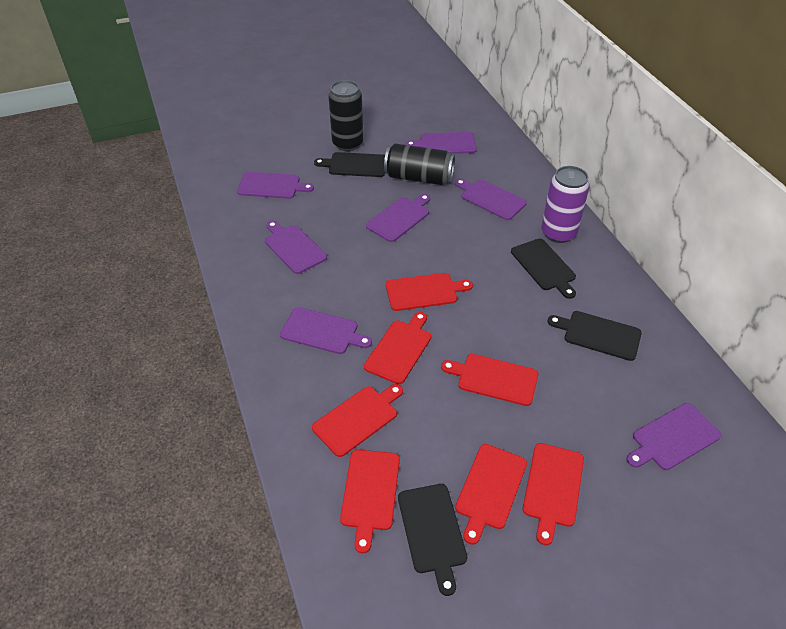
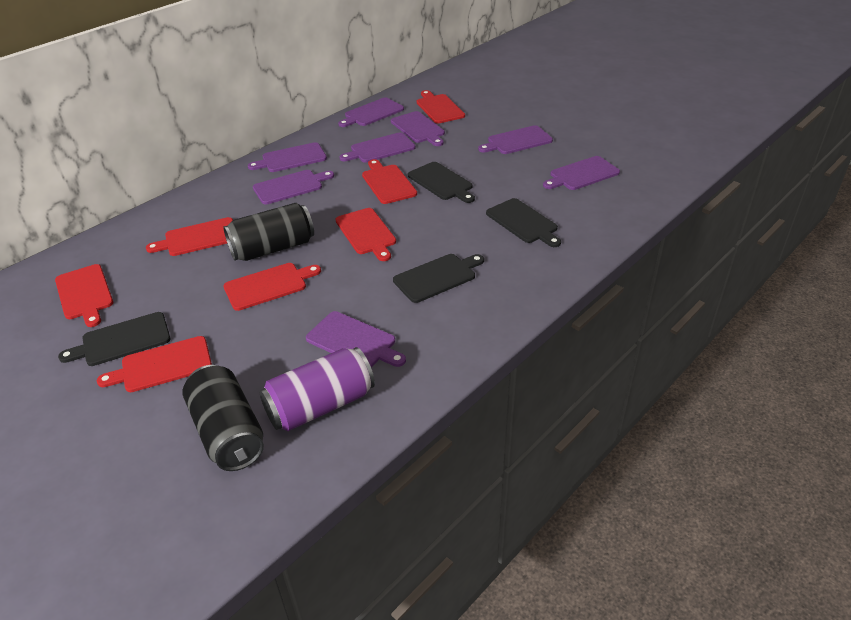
purple cutting board: [237,172,314,199] [265,221,327,274] [280,307,372,354] [366,194,430,242] [405,132,477,154] [455,179,527,220] [626,403,721,470] = 7 -> [248,142,327,172] [253,170,334,204] [306,311,406,367] [338,97,404,127] [339,132,416,163] [391,111,445,146] [478,125,553,154] [543,156,620,190] = 8

